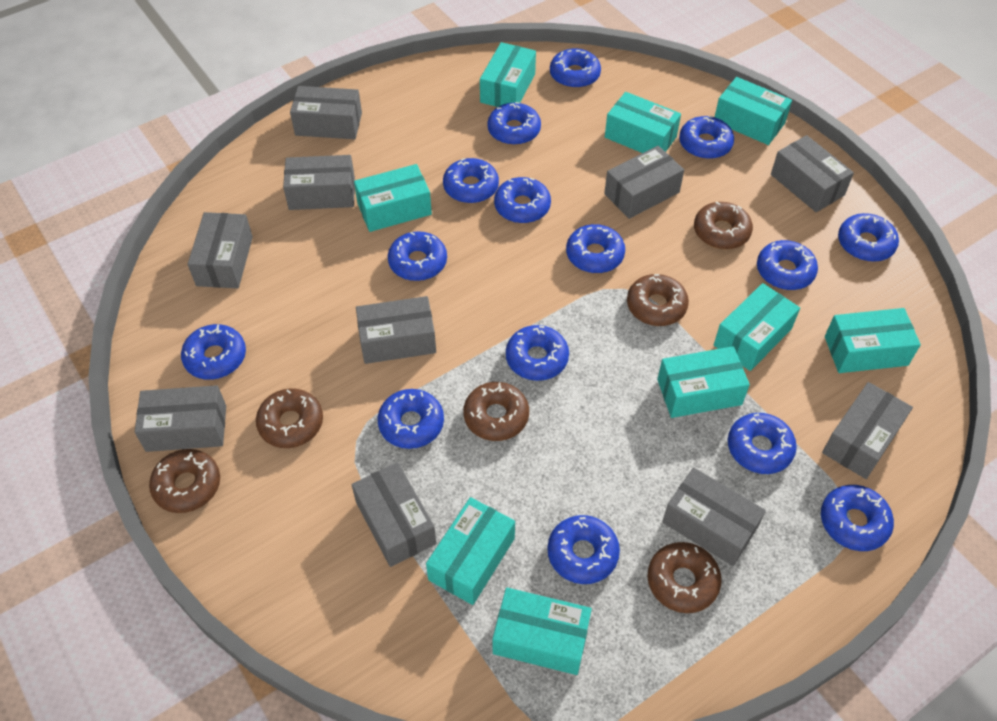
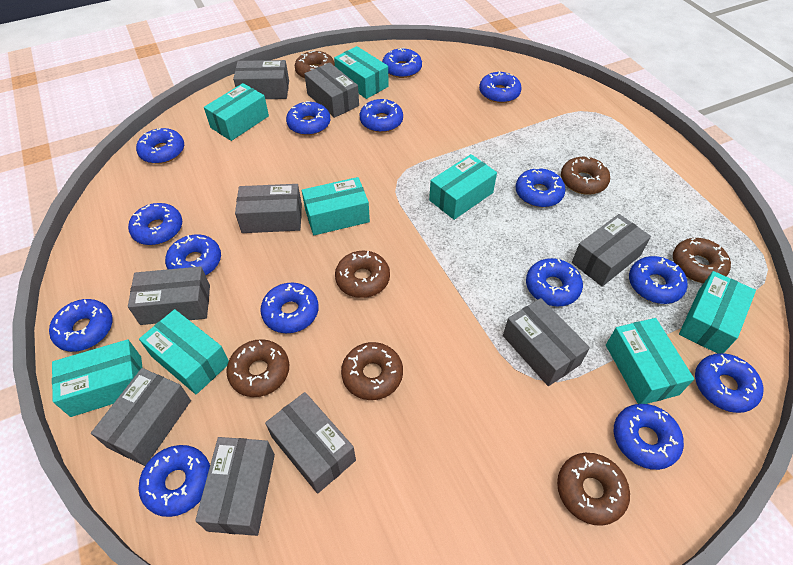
brown donut: [149,449,220,513] [256,388,323,448] [463,382,529,441] [627,274,689,326] [647,542,722,613] [694,202,753,249] = 6 -> [226,339,289,397] [295,51,335,79] [335,250,390,298] [341,342,403,400] [557,453,630,526] [561,156,610,195] [673,238,731,283] = 7
grey box: [135,385,226,452] [188,212,253,289] [283,155,355,210] [290,86,362,139] [352,462,436,567] [356,296,436,364] [604,146,684,219] [662,468,766,566] [771,135,854,212] [822,382,913,479] = 10 -> [91,368,191,466] [128,266,210,325] [195,437,275,536] [233,60,289,99] [235,184,302,233] [265,392,356,494] [304,62,359,118] [503,298,590,386] [572,214,651,287] = 9
turquoise box: [354,164,432,232] [426,497,515,605] [480,42,536,107] [492,588,592,675] [605,92,681,153] [657,346,750,418] [714,283,800,371] [715,77,792,145] [825,308,921,373] = 9 -> [52,339,143,417] [139,309,229,394] [204,83,269,141] [302,177,370,235] [334,46,389,99] [429,154,497,220] [606,318,694,404] [679,271,756,354] = 8

